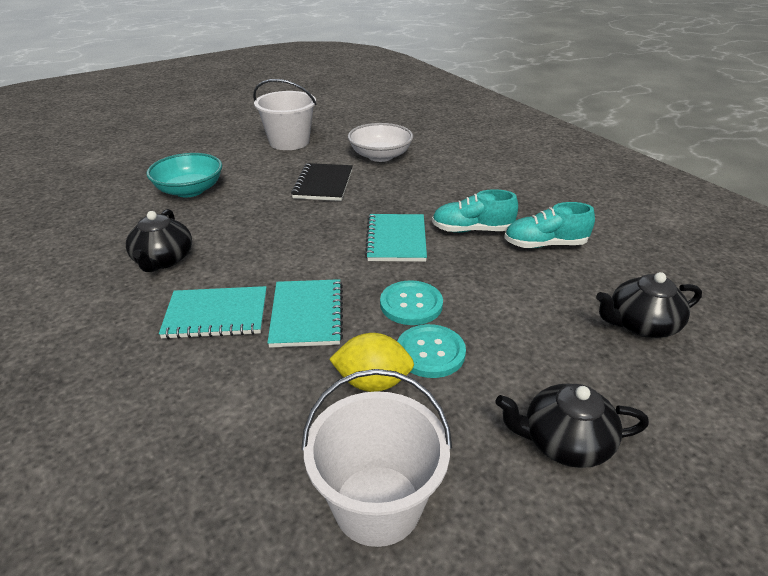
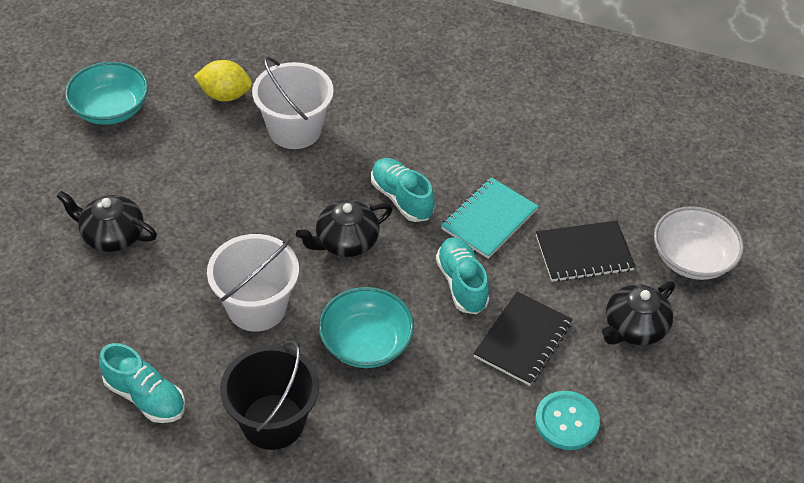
black bucket: none = 0 -> [220,341,319,450] = 1
black notebook: [291,163,353,201] = 1 -> [473,292,573,386] [536,221,635,282] = 2
turquoise bowl: [146,153,222,197] = 1 -> [65,62,148,125] [319,287,414,368] = 2
turquoise button: [380,280,443,325] [397,324,466,378] = 2 -> [535,391,600,450] = 1
turquoise notebook: [159,286,267,339] [267,279,343,348] [365,214,427,262] = 3 -> [441,177,539,259] = 1
turquoise shoe: [432,189,518,233] [504,202,595,248] = 2 -> [99,343,185,423] [371,158,435,222] [436,237,489,314] = 3

